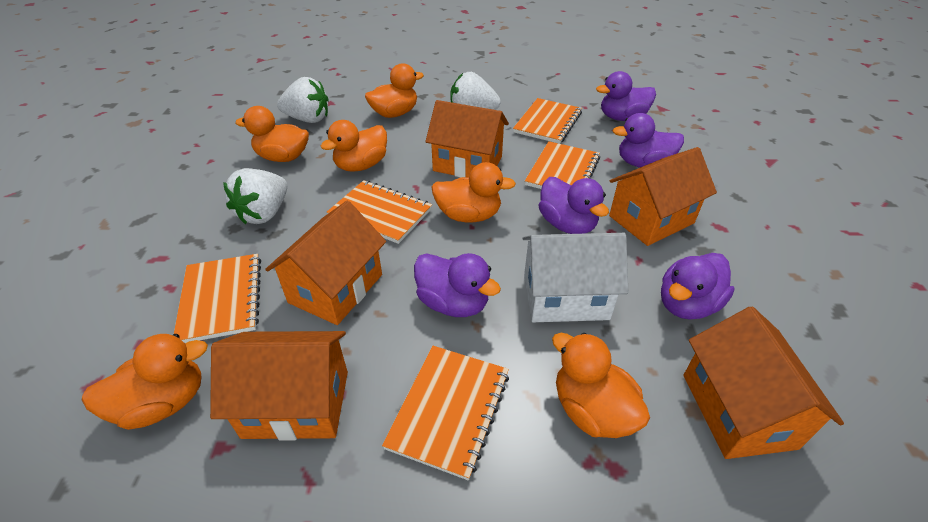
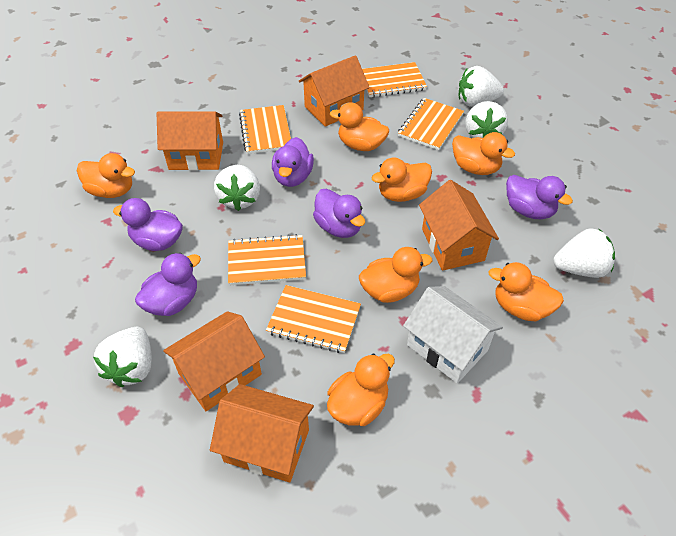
orange duck: [82,334,208,430] [235,106,309,162] [321,120,387,172] [365,63,424,118] [432,162,516,222] [552,333,650,438] = 6 -> [77,153,135,198] [327,353,395,426] [330,102,389,151] [359,247,432,303] [371,157,432,202] [452,132,515,175] [488,262,564,321] = 7
white strawberry: [223,168,287,225] [277,77,329,123] [450,72,501,110] = 3 -> [93,327,151,387] [214,165,260,211] [459,66,504,107] [465,101,508,138] [553,228,615,278] = 5

